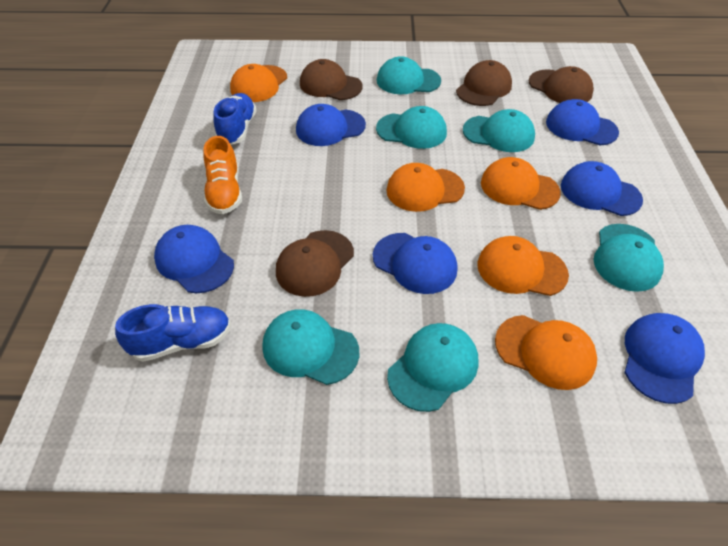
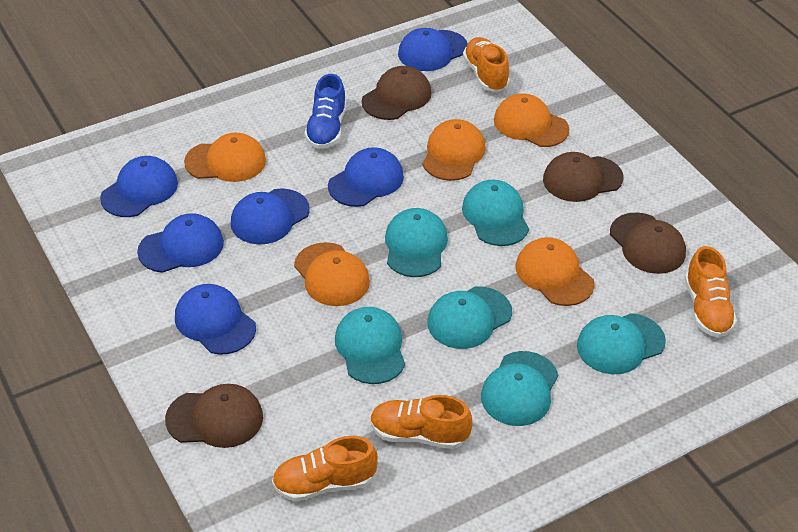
blue shoe: [115,304,231,362] [213,93,257,145] = 2 -> [304,74,346,149] = 1
orange shoe: [203,136,242,214] = 1 -> [272,436,378,502] [370,395,473,449] [463,37,510,92] [685,246,737,338] = 4

